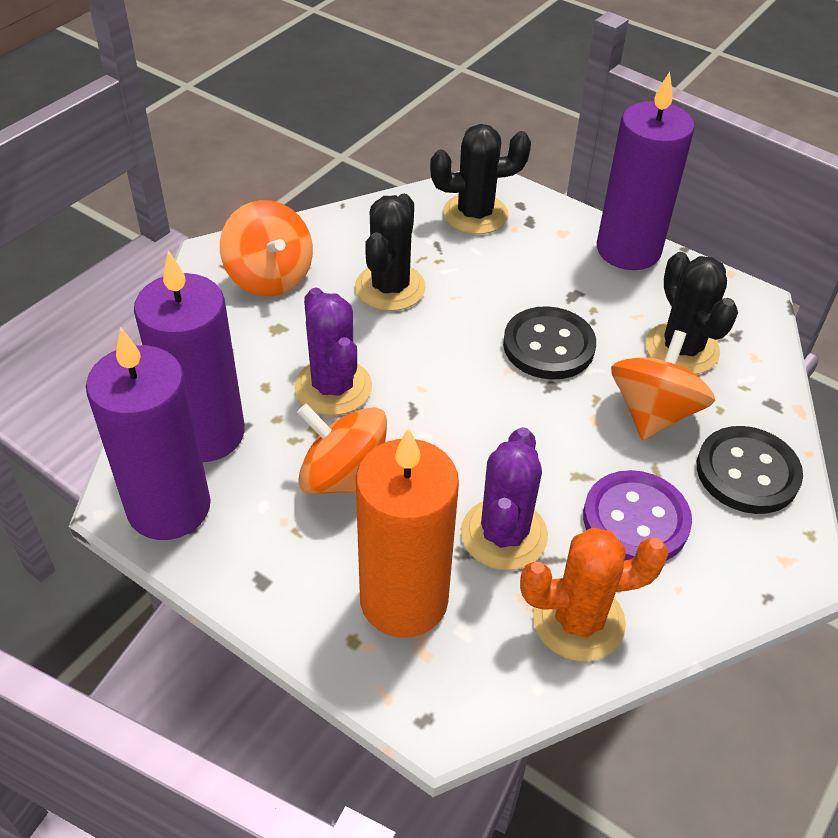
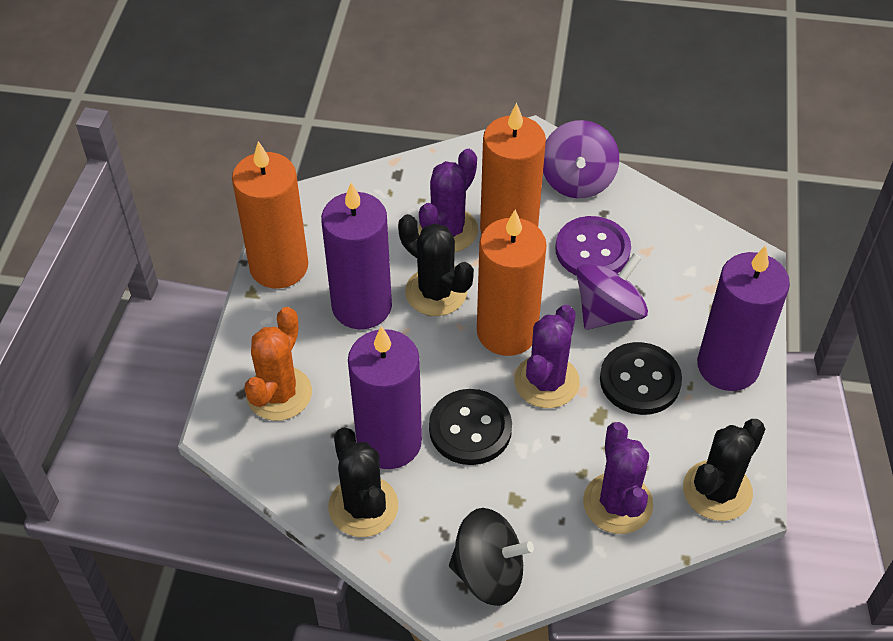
black spinning top: none = 0 -> [449,508,534,606] = 1
orange candle: [356,427,459,638] = 1 -> [232,141,308,289] [477,210,547,356] [480,103,546,234] = 3
orange spinning top: [220,200,313,296] [297,404,387,494] [611,330,715,440] = 3 -> none = 0
purple cactus: [294,287,372,415] [461,427,548,570] = 2 -> [418,149,478,252] [514,305,580,408] [583,422,653,534] = 3
purple spinning top: none = 0 -> [543,120,619,198] [576,253,648,330] = 2

